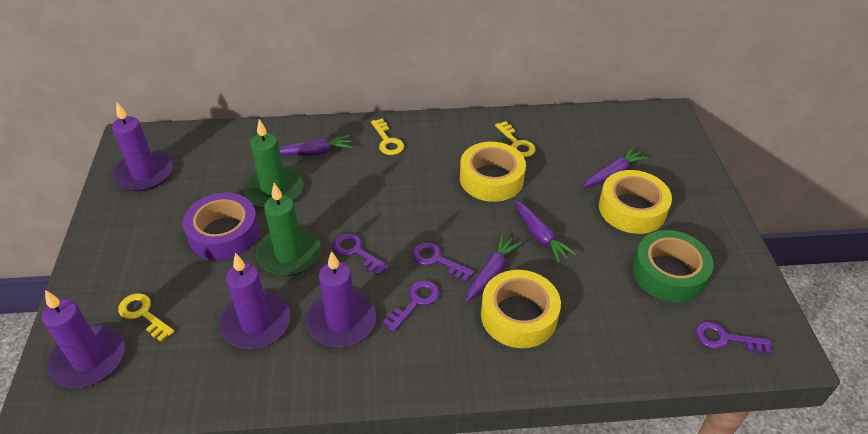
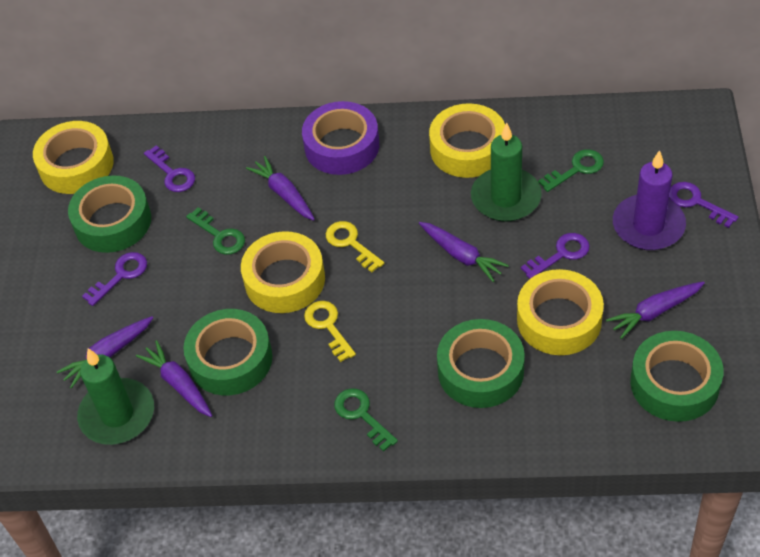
green key: none = 0 -> [186,207,245,255] [334,388,398,452] [538,149,604,192] = 3
green tape: [632,230,713,303] = 1 -> [68,176,151,253] [183,309,273,395] [437,319,525,408] [630,331,724,422] = 4
purple candle: [42,290,125,388] [112,102,173,191] [219,253,290,349] [306,251,376,347] = 4 -> [613,150,686,250] = 1
purple carrot: [279,135,353,156] [466,234,522,302] [514,200,576,263] [583,147,648,188] = 4 -> [57,316,153,388] [136,340,212,417] [246,156,315,221] [419,222,509,282] [606,281,705,339] = 5
yellow key: [118,293,174,342] [371,119,404,155] [495,121,536,157] = 3 -> [304,301,356,362] [326,221,384,272] = 2
yellow tape: [460,142,526,202] [481,270,561,348] [599,170,672,234] = 3 -> [33,121,114,194] [241,231,325,313] [429,103,505,178] [517,269,604,355] = 4

